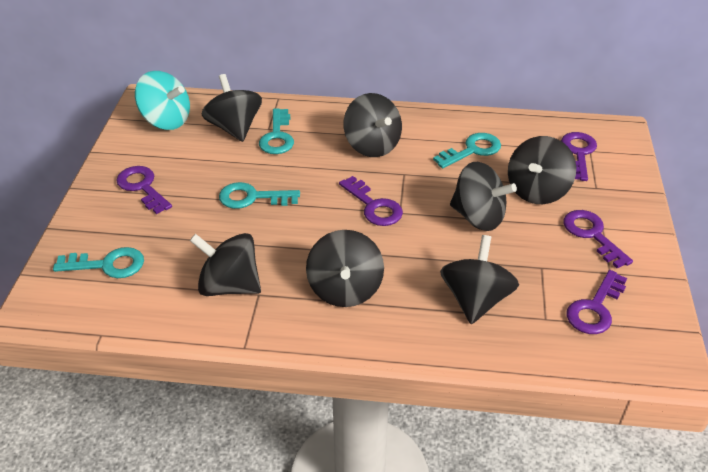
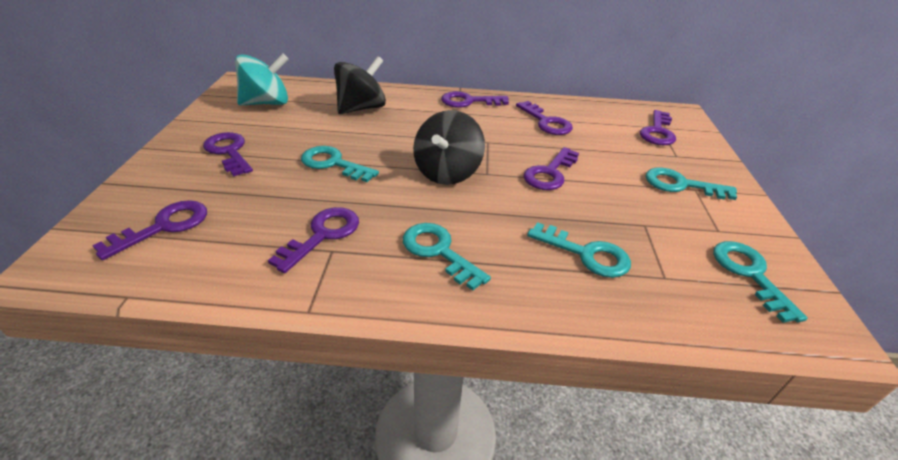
black spinning top: [190,233,261,296] [202,74,262,142] [306,230,384,307] [344,93,402,157] [440,235,519,324] [450,162,517,231] [508,136,576,204] = 7 -> [334,56,386,114] [413,110,485,185] = 2
purple key: [116,166,172,214] [339,176,403,226] [561,132,597,181] [563,210,633,268] [567,270,627,334] = 5 -> [92,200,207,260] [203,132,253,176] [268,207,359,273] [441,91,509,108] [516,101,573,135] [523,147,579,190] [640,110,676,145] = 7
turquoise key: [53,247,144,278] [219,182,300,209] [259,108,294,154] [433,133,501,168] = 4 -> [301,146,379,182] [403,223,491,290] [527,222,631,278] [646,167,737,200] [713,241,808,323] = 5

